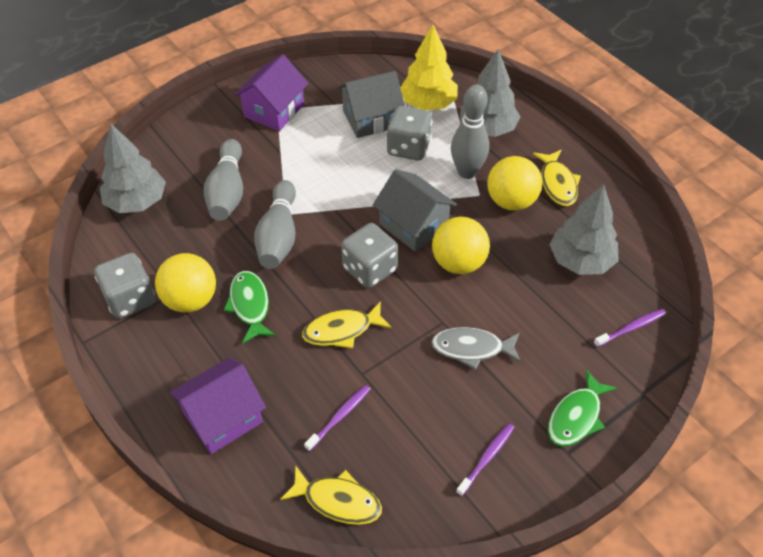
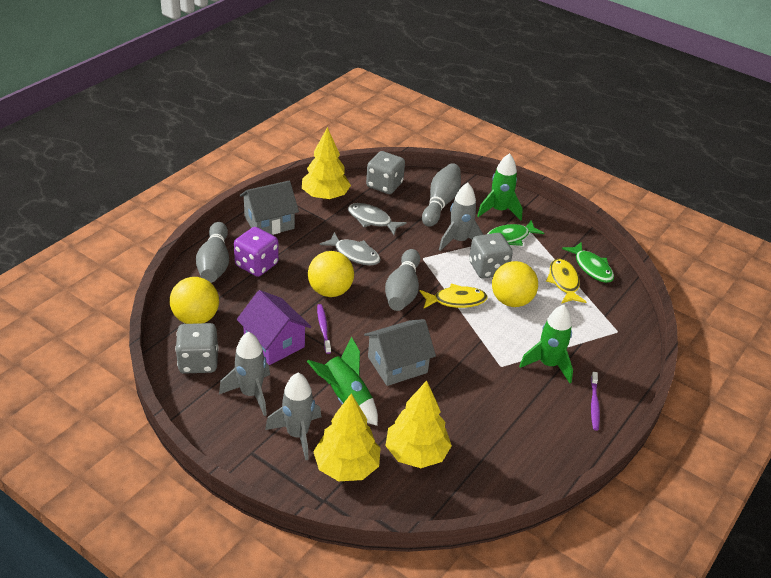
green rocket: none = 0 -> [307,336,378,426] [477,153,523,221] [519,305,573,383] = 3
grey fish: [431,327,521,370] = 1 -> [320,232,381,266] [348,203,407,235] = 2
grey rocket: none = 0 -> [219,331,270,416] [265,373,321,460] [439,183,484,251] = 3
grey tree: [100,124,166,213] [460,49,520,137] [549,184,619,275] = 3 -> none = 0
purple dice: none = 0 -> [234,227,279,277] = 1
purple house: [169,358,266,454] [234,54,309,131] = 2 -> [237,290,311,365] = 1
purple toothbrush: [304,385,371,451] [456,423,514,496] [594,309,666,347] = 3 -> [317,304,331,354] [591,372,600,431] = 2
yellow fish: [280,465,382,525] [302,301,392,349] [533,150,581,206] = 3 -> [420,284,488,308] [546,259,586,304] = 2
yellow tree: [400,24,458,110] = 1 -> [302,127,351,200] [313,394,380,481] [385,380,452,468] = 3

